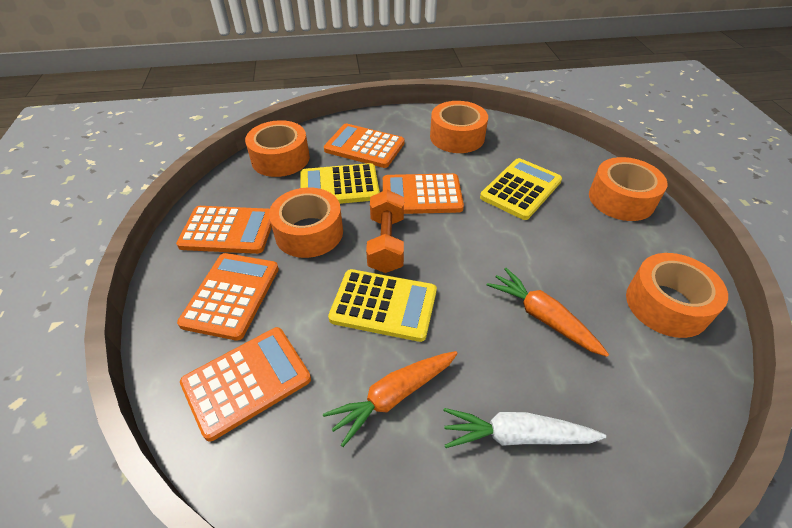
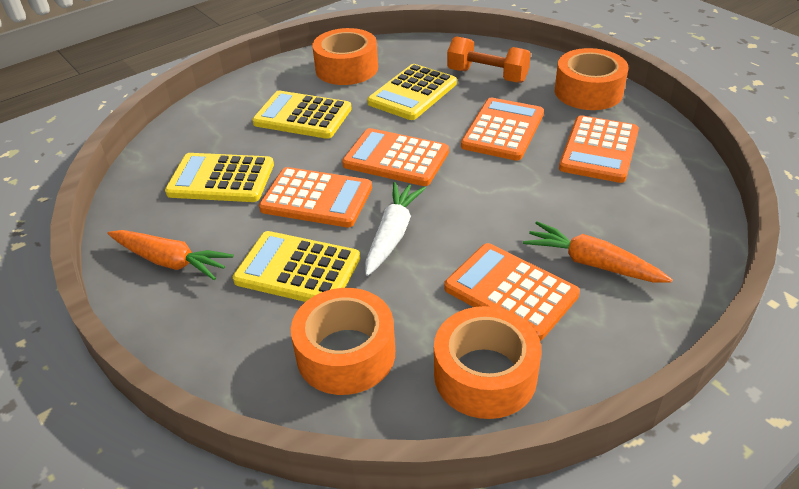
orange tape: [245,120,310,177] [269,187,343,258] [430,101,488,153] [589,157,668,221] [626,253,728,338] = 5 -> [291,288,395,395] [312,28,378,85] [434,306,542,419] [555,48,629,110] = 4
yellow calculator: [300,163,380,204] [328,269,437,342] [480,158,562,220] = 3 -> [165,153,274,202] [233,231,360,302] [252,91,352,139] [367,64,457,120] = 4

